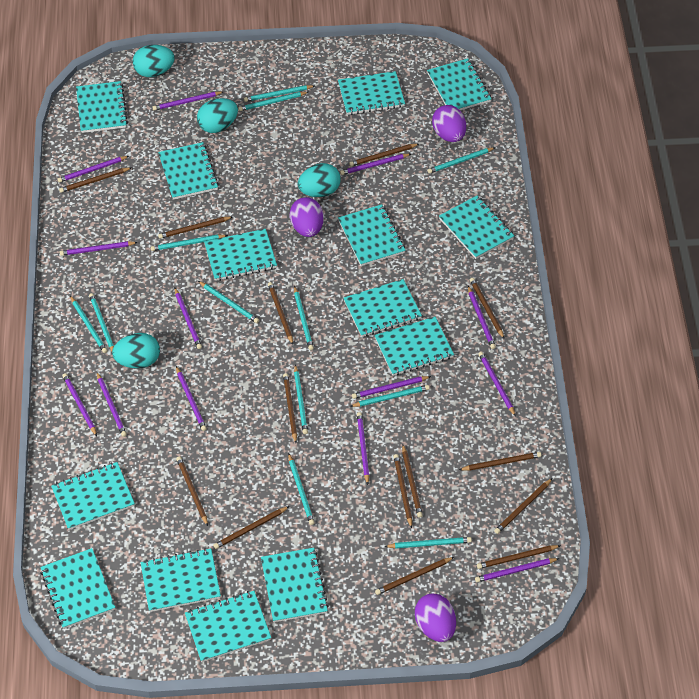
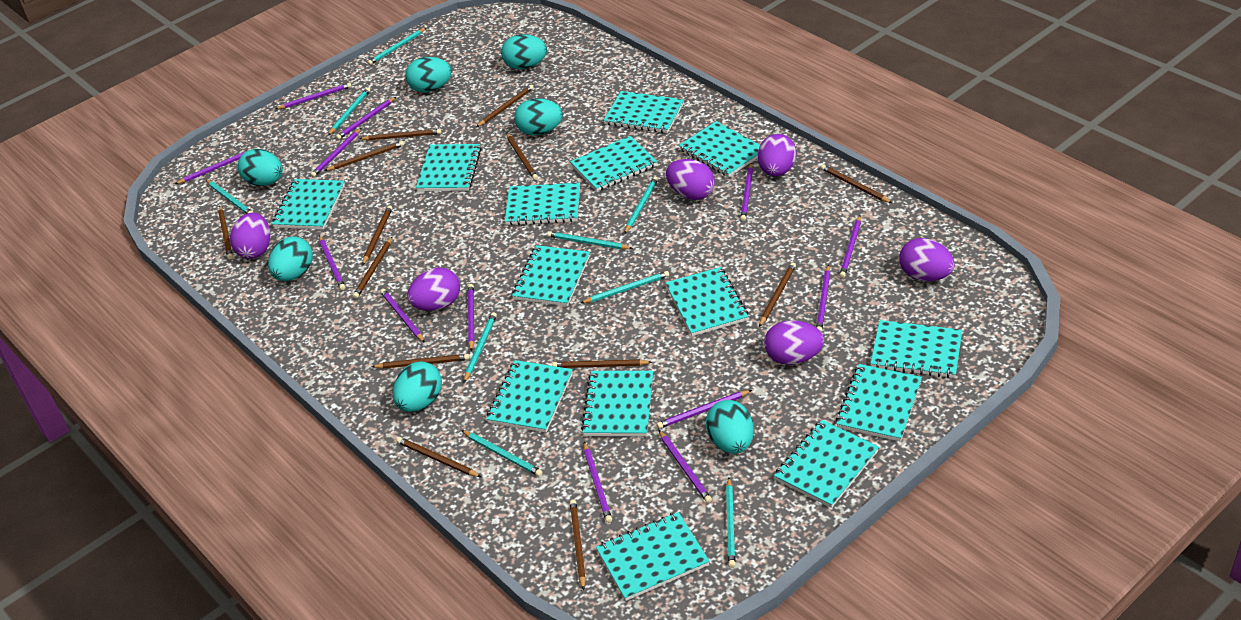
brown pencil: [59,167,131,193] [158,217,232,239] [176,456,208,526] [213,506,290,549] [268,282,293,345] [283,373,297,443] [349,144,419,166] [375,557,454,595] [393,454,412,529] [402,445,423,518] [459,452,541,471] [470,278,504,339] [477,545,561,569] [494,478,552,534] = 14 -> [218,206,233,260] [324,141,404,171] [353,237,392,299] [360,129,441,140] [362,205,392,266] [372,354,470,369] [397,437,481,477] [476,85,534,127] [506,133,538,180] [552,359,652,368] [570,499,586,590] [759,262,796,327] [821,164,892,203] = 13
purple egg: [290,197,324,237] [415,593,456,642] [432,105,466,142] = 3 -> [230,212,271,259] [407,267,460,311] [666,159,715,200] [758,134,797,176] [764,320,824,365] [899,238,955,281] = 6
turquoise egg: [112,333,160,369] [133,45,175,77] [197,98,238,133] [298,163,341,197] = 4 -> [238,149,283,186] [268,236,313,281] [393,361,442,412] [405,57,452,92] [501,34,547,69] [514,98,563,136] [706,400,754,454] = 7
turquoise pencil: [70,296,107,353] [89,293,114,351] [151,235,228,251] [198,281,259,323] [238,92,308,111] [244,85,314,102] [288,453,315,525] [294,286,314,350] [294,365,308,434] [350,385,430,407] [384,537,472,549] [428,147,495,173] = 12 -> [206,180,253,214] [328,87,370,135] [367,28,426,65] [461,430,543,477] [464,312,497,383] [547,231,633,249] [581,271,669,303] [624,177,658,234] [726,478,736,568] = 9

